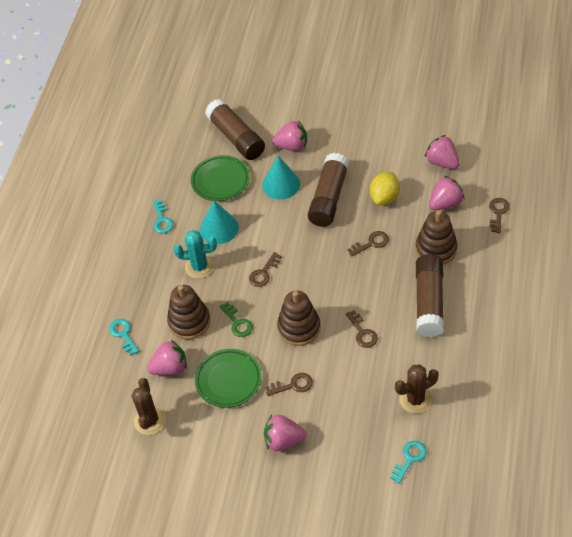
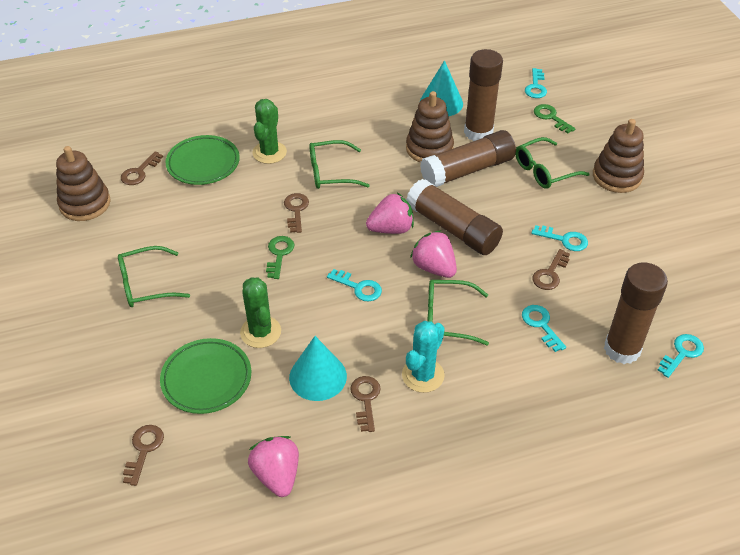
brown cactus: [131,378,166,435] [395,364,439,414] = 2 -> none = 0
brown glue stick: [205,99,265,160] [308,153,349,227] [416,254,444,337] = 3 -> [406,179,503,255] [420,130,516,187] [464,49,503,141] [604,262,668,364] = 4
green cactus: none = 0 -> [240,277,281,348] [252,99,287,164] = 2
green glasses: none = 0 -> [118,246,190,307] [309,140,370,189] [427,280,489,346] [516,137,590,189] = 4
green key: [220,302,253,337] = 1 -> [266,236,295,279] [534,104,576,133] = 2
pink strawberry: [147,340,187,375] [264,415,306,451] [272,121,307,151] [425,135,459,169] [429,176,464,210] = 5 -> [248,436,299,497] [366,193,414,234] [410,230,457,278] = 3
turquoise key: [109,319,139,356] [153,200,174,233] [391,441,427,484] = 3 -> [327,269,382,302] [522,305,566,352] [525,68,547,98] [531,225,588,251] [658,334,704,378] = 5
yellow lemon: [370,172,400,205] = 1 -> none = 0

